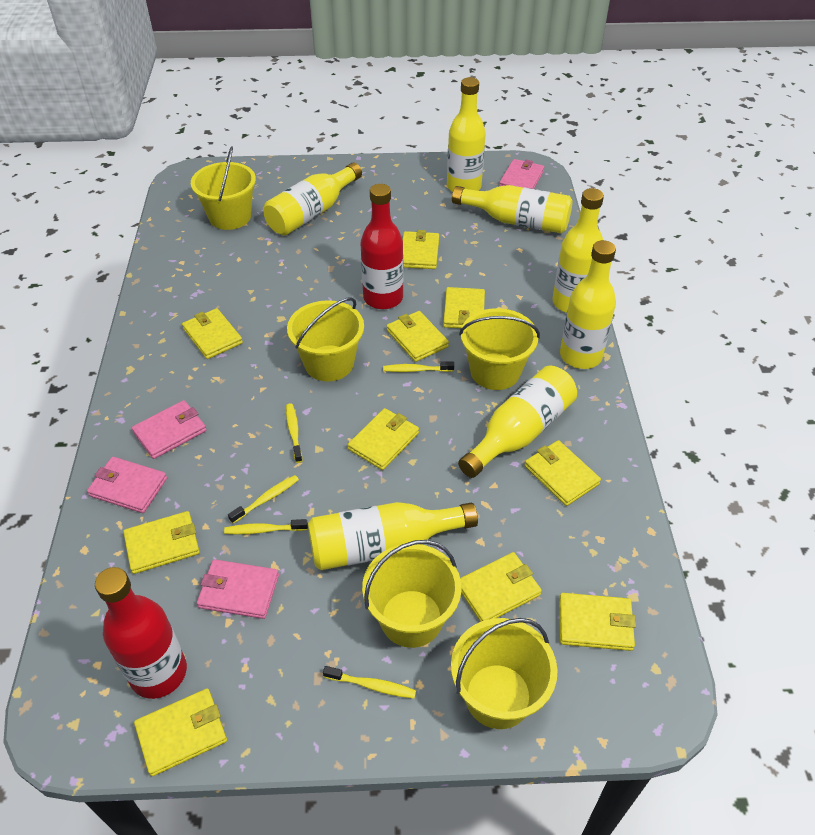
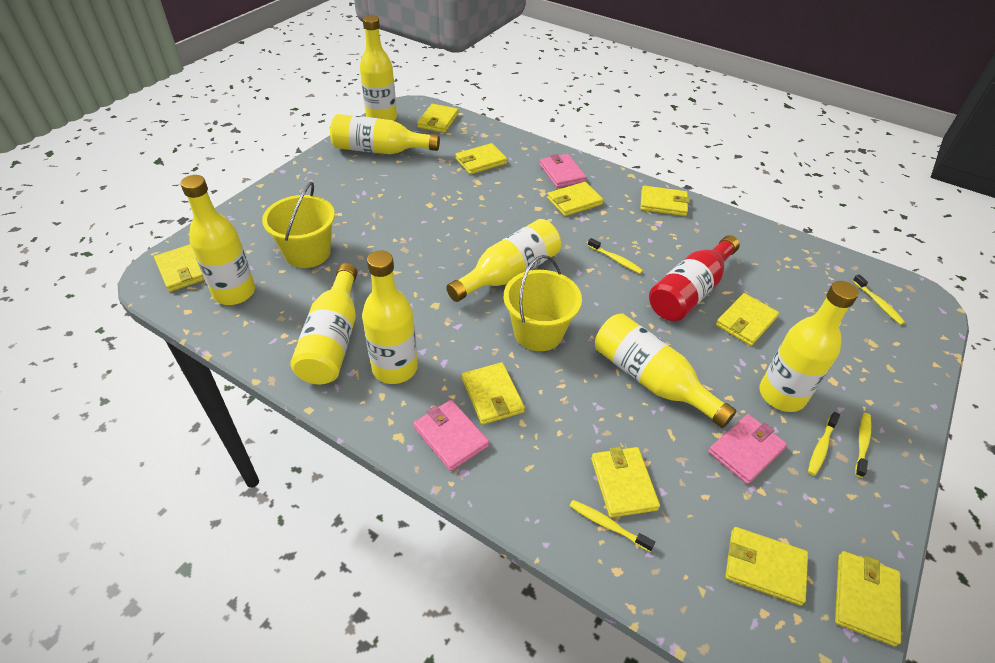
pink wallet: [87,457,167,513] [132,400,206,459] [197,559,279,619] [499,159,544,189] = 4 -> [413,400,489,471] [539,154,587,188] [708,414,787,484] = 3
red bottle: [95,567,187,699] [360,184,404,309] = 2 -> [649,235,740,321] = 1
yellow bottle: [264,162,362,235] [308,502,478,570] [447,77,486,192] [452,185,573,234] [458,365,577,478] [552,188,604,313] [560,240,616,369] = 7 -> [180,175,255,305] [290,263,358,385] [330,114,440,154] [360,15,397,121] [362,250,418,384] [446,219,561,302] [595,313,737,428] [759,281,859,412] = 8
yellow bucket: [191,146,256,230] [287,297,364,381] [362,540,462,648] [451,618,558,729] [459,308,540,390] = 5 -> [262,182,335,268] [504,255,582,351] = 2

